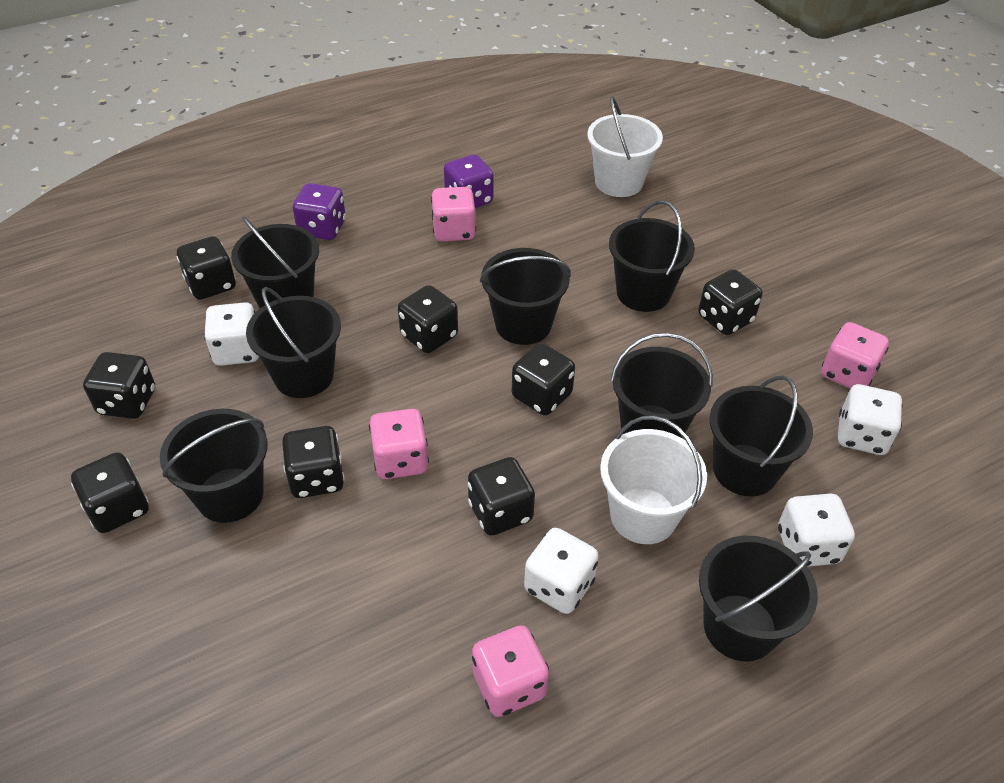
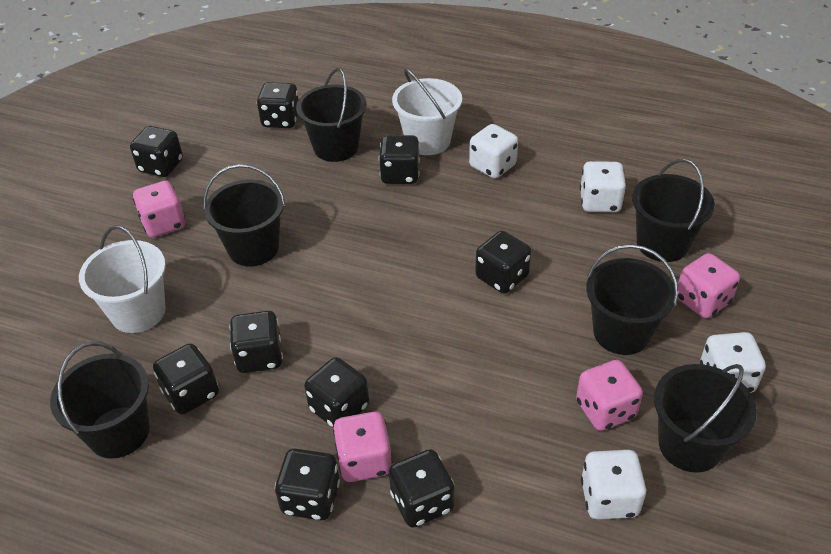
black bucket: [160,409,268,523] [231,217,319,308] [246,287,341,398] [480,248,571,345] [609,200,695,312] [611,333,713,438] [699,536,818,661] [709,375,813,497] = 8 -> [50,342,150,459] [203,164,286,267] [296,68,367,162] [586,244,678,355] [632,159,715,262] [654,364,757,473] = 6
black dice: [71,452,149,533] [83,352,155,419] [177,236,236,300] [282,426,345,498] [398,285,458,353] [468,457,535,536] [512,343,575,416] [698,269,763,335] = 8 -> [130,126,183,177] [153,343,219,414] [229,311,283,373] [257,82,298,128] [275,448,340,520] [304,357,369,428] [379,135,420,184] [389,449,454,528] [475,231,531,294] = 9
purple dice: [293,183,346,240] [444,154,494,208] = 2 -> none = 0

